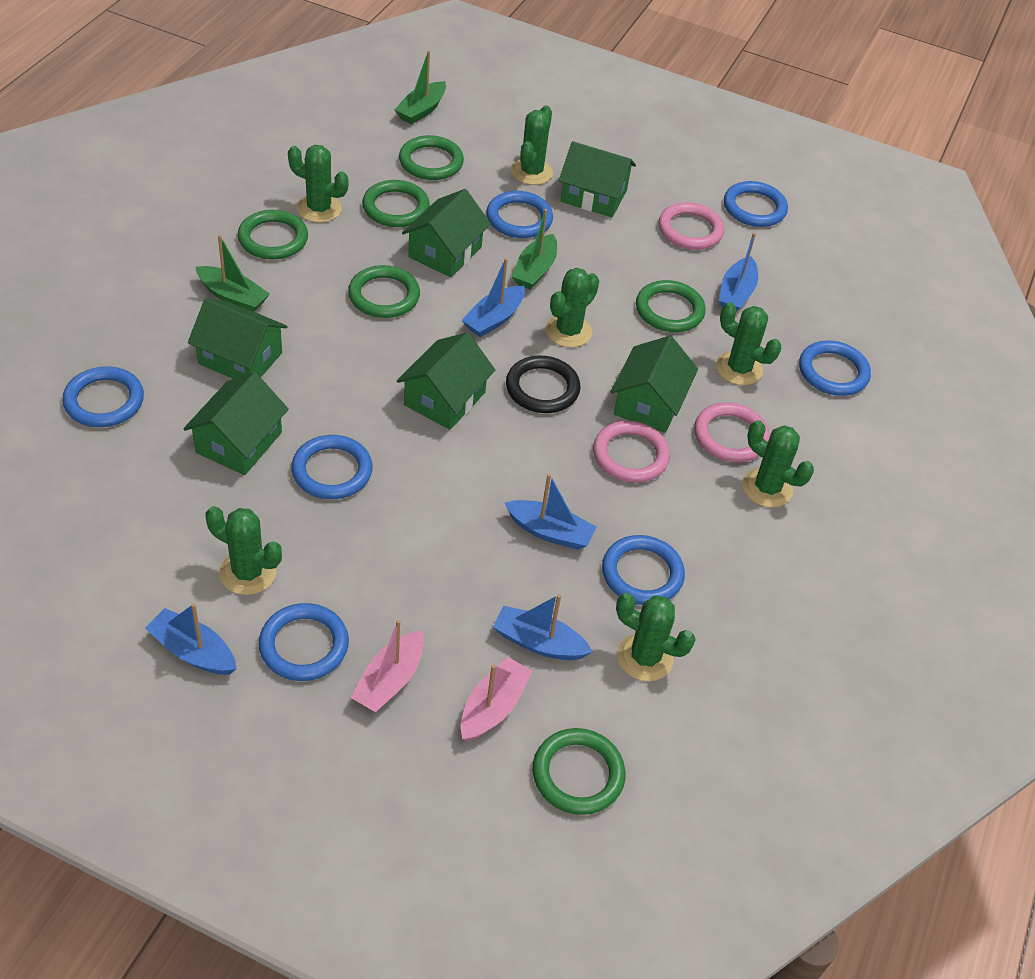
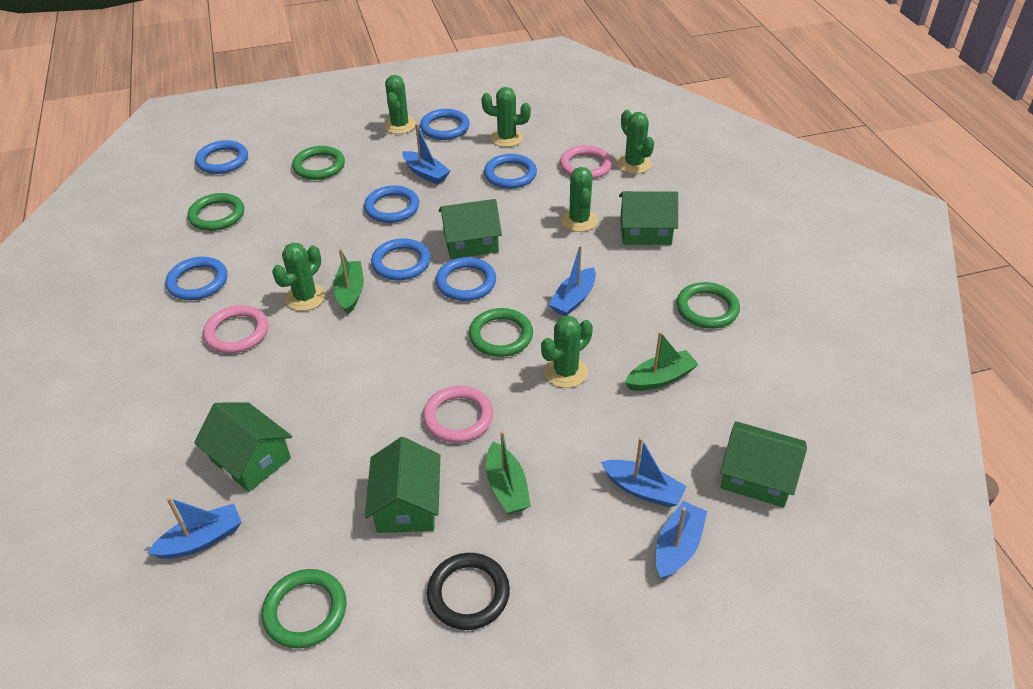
green cactus: [206,506,282,595] [288,145,348,223] [511,105,553,185] [546,268,599,347] [616,592,695,681] [716,302,781,385] [742,420,814,508] = 7 -> [272,243,326,311] [384,75,416,134] [481,87,531,147] [541,315,593,388] [561,167,598,232] [617,110,654,174] = 6
green house: [183,372,289,475] [188,298,288,379] [397,332,495,430] [402,189,491,277] [559,141,636,217] [611,336,698,433] = 6 -> [194,402,292,492] [365,437,440,533] [438,199,502,259] [619,191,678,245] [720,421,807,508] = 5
green ring: [238,210,308,260] [348,265,420,318] [362,180,430,227] [399,135,464,180] [533,728,625,815] [636,280,706,332] = 6 -> [187,193,244,231] [262,569,346,648] [292,146,345,180] [469,308,533,357] [676,282,740,329] = 5
pink boat: [351,620,424,712] [460,657,533,741] = 2 -> none = 0

